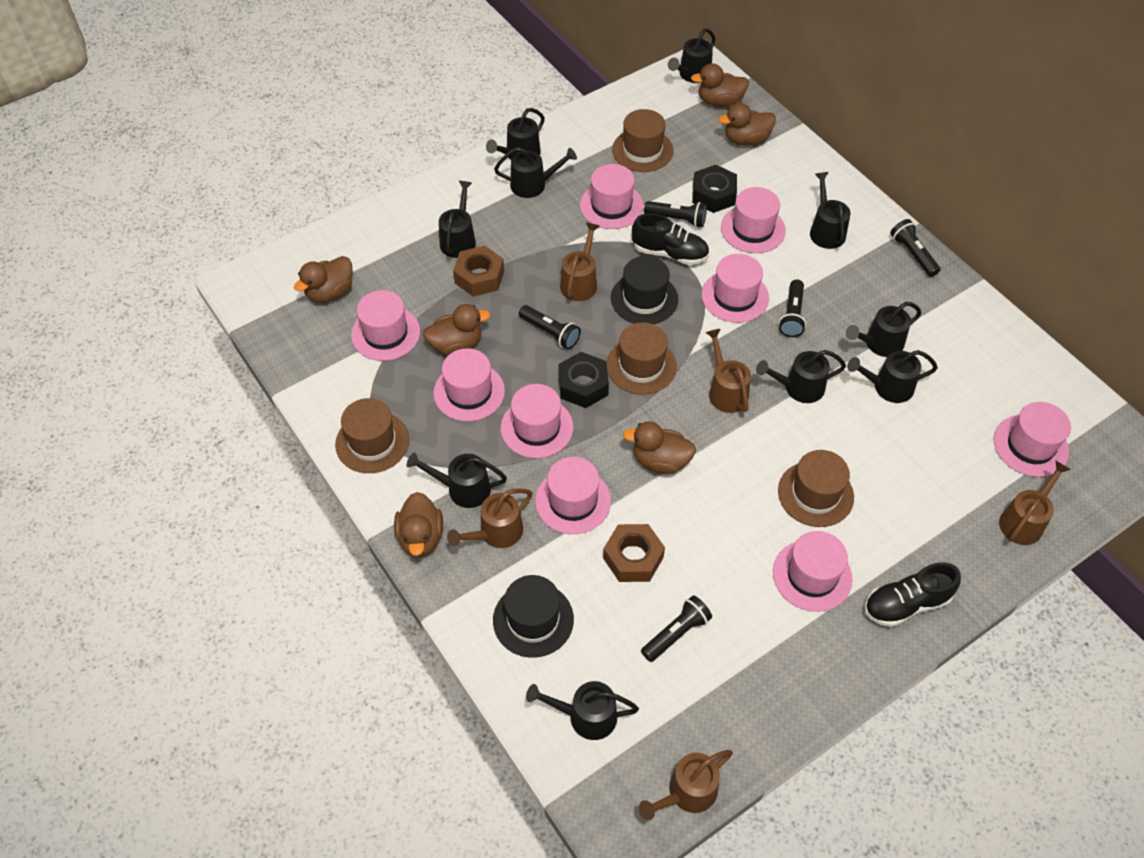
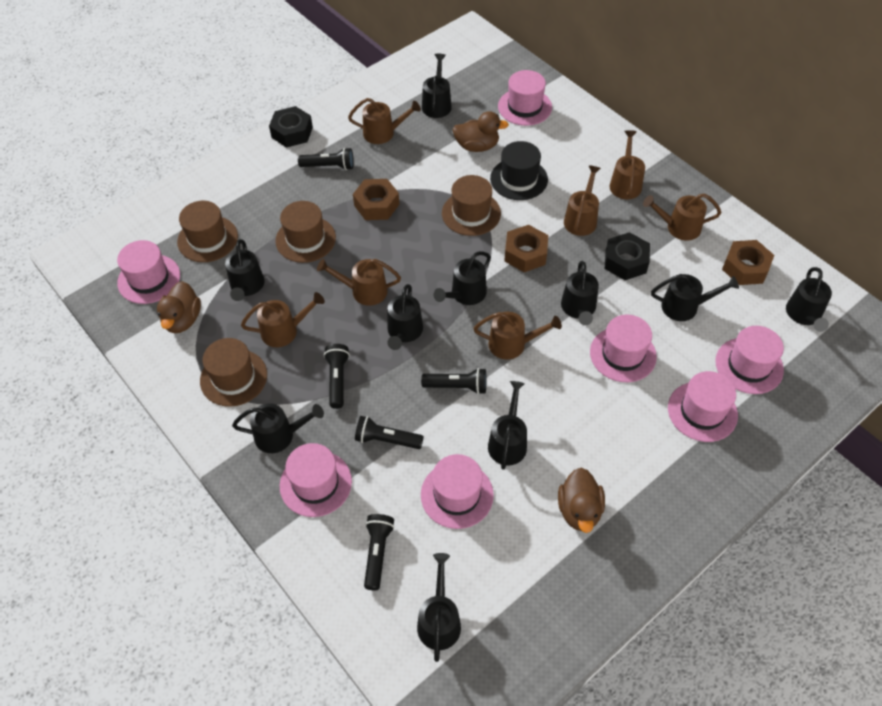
black hat: [493,575,574,658] [611,256,678,324] = 2 -> [490,141,548,200] = 1
black shoe: [632,213,709,265] [864,562,961,627] = 2 -> none = 0
brown duck: [294,256,353,303] [394,492,443,557] [423,304,490,355] [623,421,696,474] [691,63,749,107] [718,103,776,146] = 6 -> [157,281,201,333] [452,111,509,152] [558,468,605,533] = 3
brown nut: [453,246,504,297] [603,524,665,582] = 2 -> [353,179,400,220] [504,225,548,272] [722,240,774,285] = 3
brown watering can: [447,488,532,548] [560,222,600,301] [639,750,733,820] [706,329,751,413] [999,461,1071,545] = 5 -> [241,292,325,347] [317,259,401,306] [348,98,421,144] [473,312,562,360] [564,165,601,236] [610,130,645,199] [643,194,721,241] = 7
pink hat: [351,290,420,361] [433,348,505,422] [501,384,573,458] [535,457,611,534] [580,164,643,229] [702,254,769,323] [721,187,786,253] [773,531,853,612] [994,402,1071,477] = 9 -> [117,240,180,304] [280,443,352,517] [421,454,494,529] [498,70,552,126] [590,315,657,382] [668,371,738,442] [715,326,784,394] = 7

